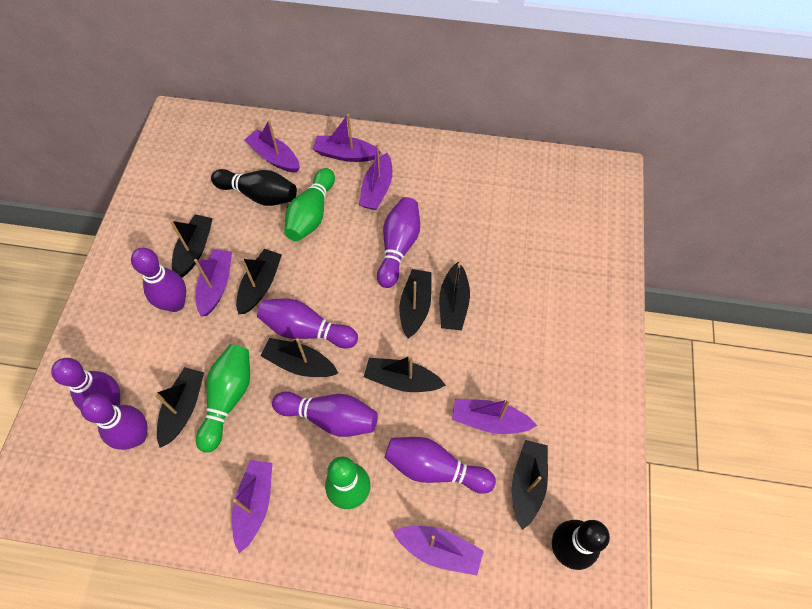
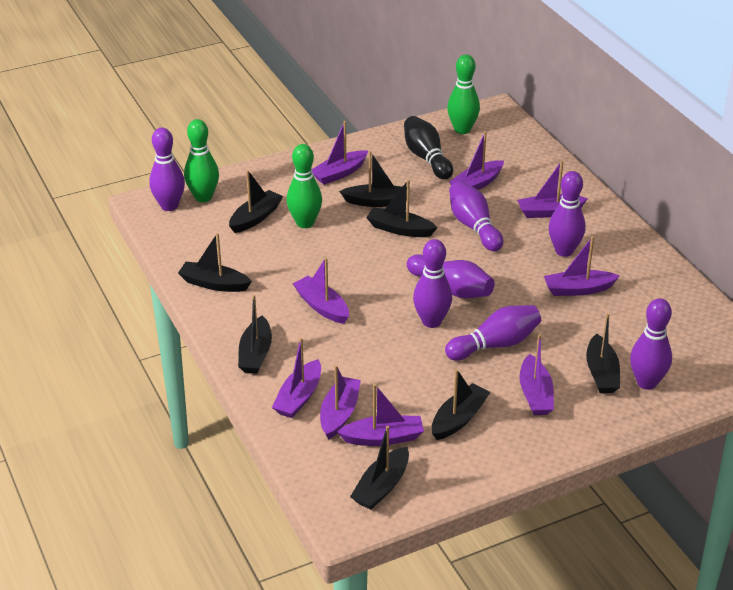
black bowling pin: [211,169,297,206] [552,520,610,570] = 2 -> [404,116,453,180] = 1
purple boat: [194,249,232,317] [232,460,272,553] [245,120,300,173] [313,114,381,162] [359,143,392,210] [393,526,484,575] [452,399,537,434] = 7 -> [272,338,321,418] [293,258,349,324] [312,121,368,185] [320,365,361,439] [337,384,424,446] [449,131,504,190] [517,160,588,218] [520,334,554,415] [544,236,620,296] = 9

